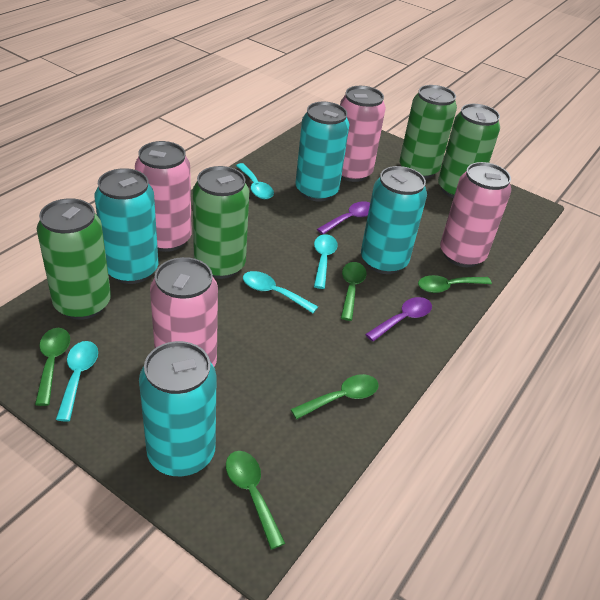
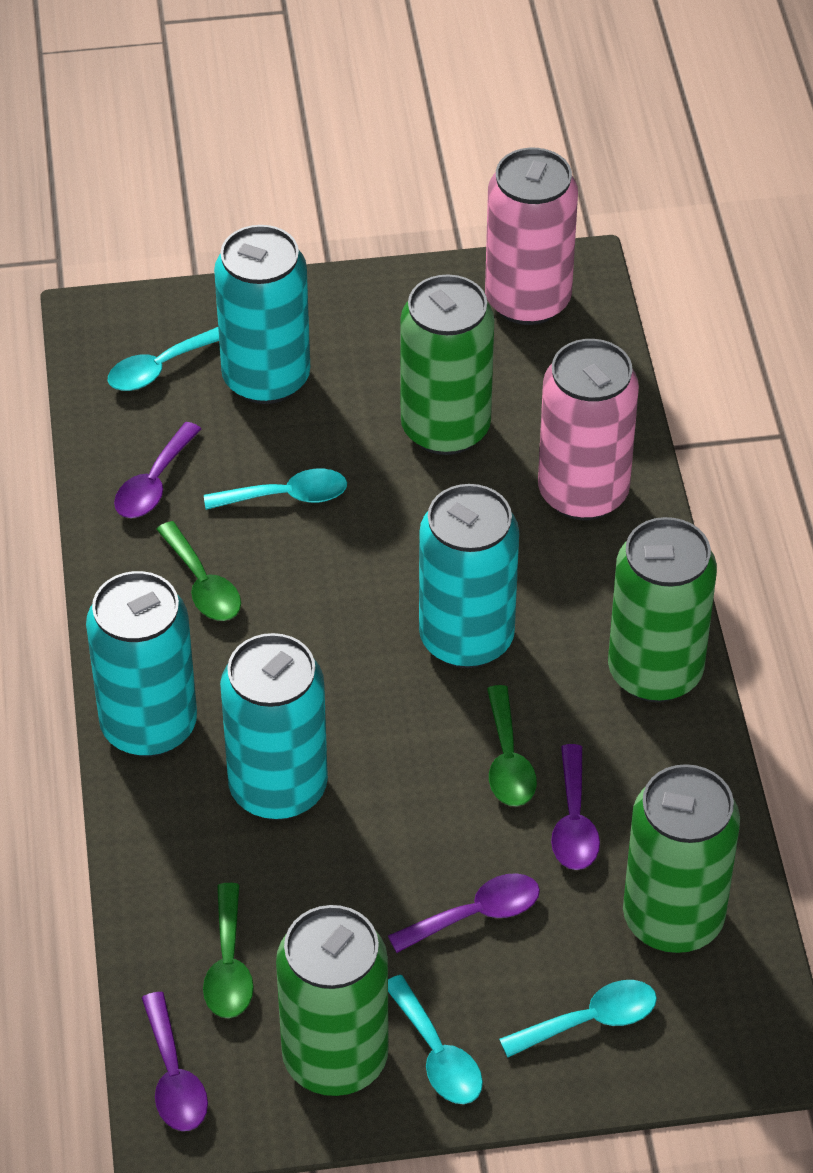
green spoon: [35,328,70,406] [226,451,285,549] [291,374,379,419] [341,262,367,321] [418,275,492,293] = 5 -> [156,521,241,621] [203,883,254,1018] [487,685,537,806] = 3
pink can: [135,141,192,252] [150,257,218,367] [340,86,386,182] [440,162,511,267] = 4 -> [485,148,578,325] [538,339,639,520] = 2
purple spoon: [317,201,370,234] [365,297,432,342] = 2 -> [114,422,201,518] [142,992,208,1131] [388,873,540,953] [551,744,600,870] = 4

